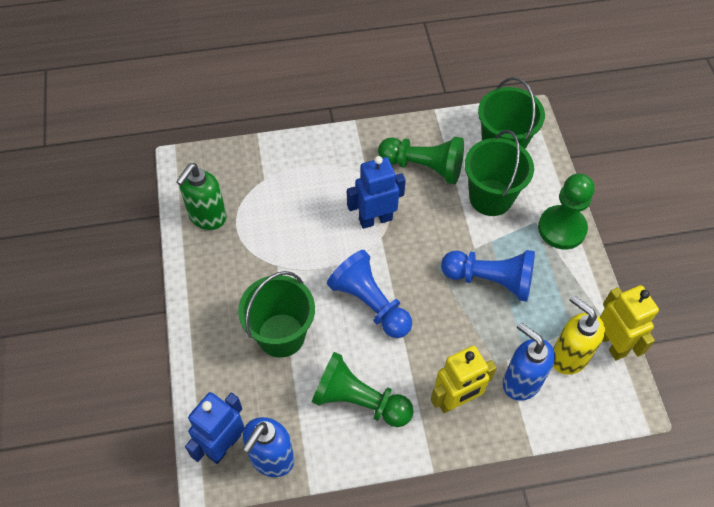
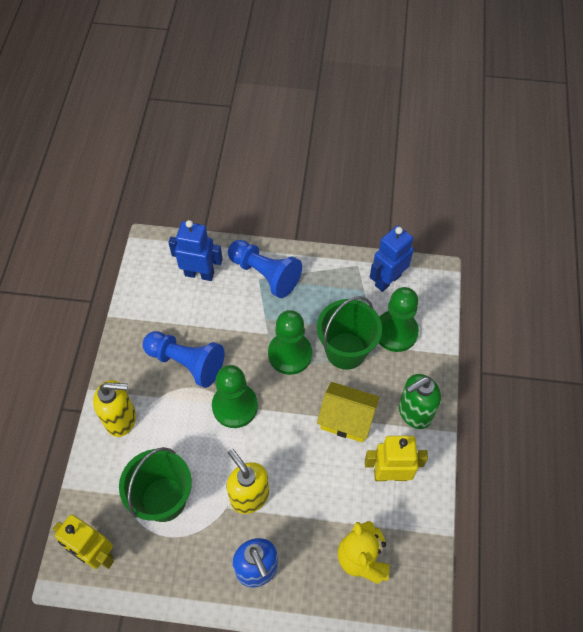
blue soap dispenser: [242,417,294,477] [503,322,555,401] = 2 -> [233,538,278,587] = 1
green bucket: [238,271,315,358] [465,130,534,216] [478,77,545,149] = 3 -> [119,447,192,522] [317,296,382,370] = 2
yellow house: none = 0 -> [317,382,380,443] = 1
yellow soap dispenser: [553,295,605,375] = 1 -> [93,380,136,437] [226,449,269,514] = 2
yellow teddy bear: none = 0 -> [338,521,390,584] = 1

